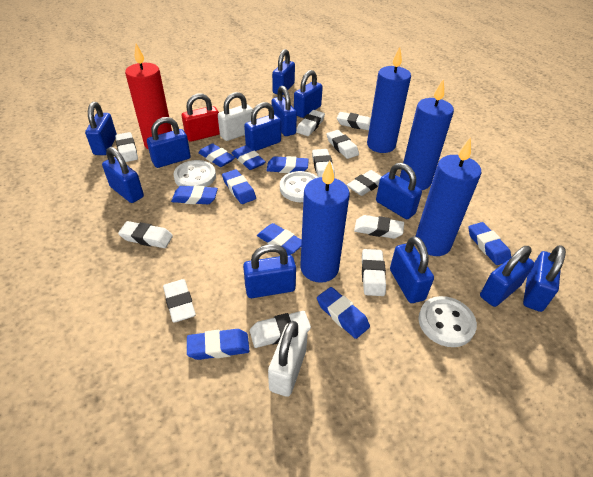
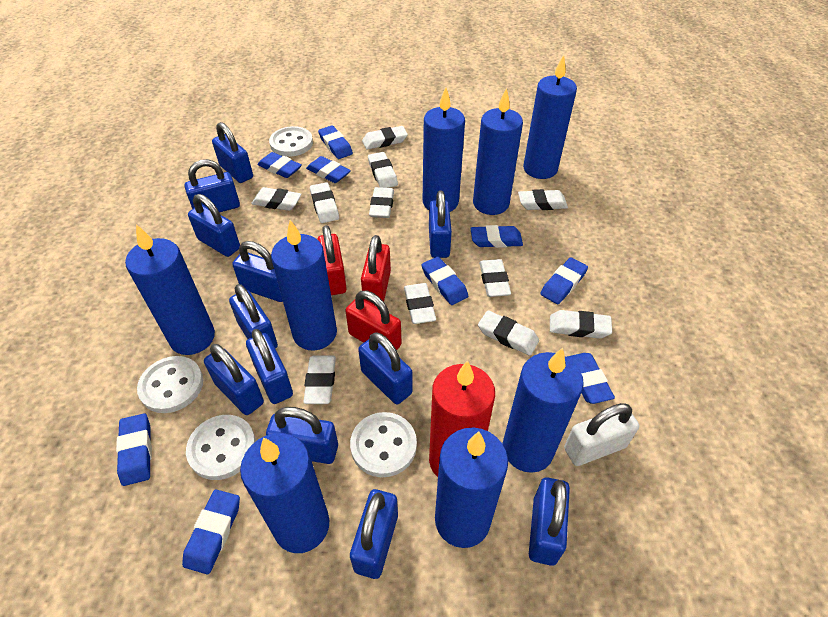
blue candle: [300,161,350,283] [367,47,411,153] [400,79,454,190] [416,137,481,256] = 4 -> [125,224,215,355] [240,433,329,553] [271,220,337,350] [423,87,465,212] [435,428,508,548] [473,88,523,215] [503,348,584,473] [523,55,577,179] = 8
red padlock: [182,93,220,142] = 1 -> [317,225,347,295] [345,291,401,350] [361,235,391,305] = 3
white button: [173,160,216,187] [280,171,318,202] [418,296,477,347] = 3 -> [137,356,203,413] [186,415,256,480] [269,126,313,157] [350,412,417,477] = 4
white padlock: [218,92,253,141] [268,321,308,397] = 2 -> [564,403,639,466] = 1

